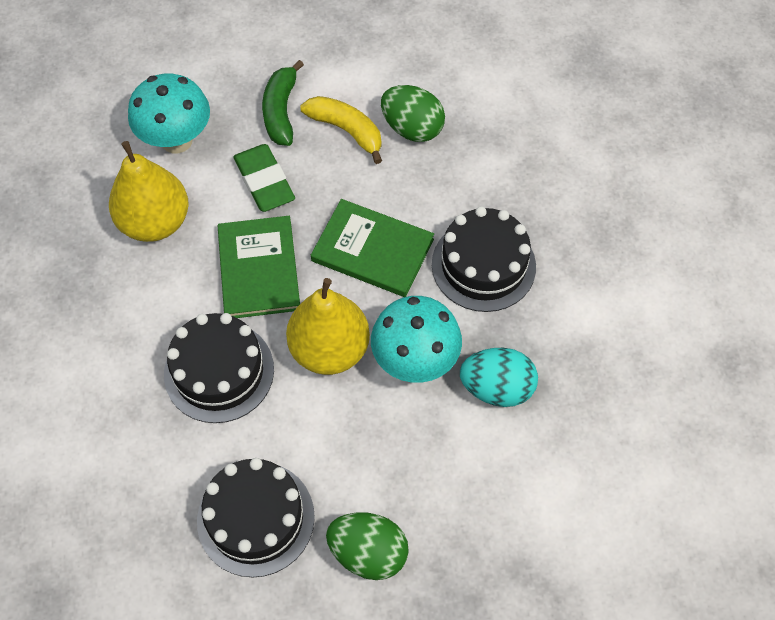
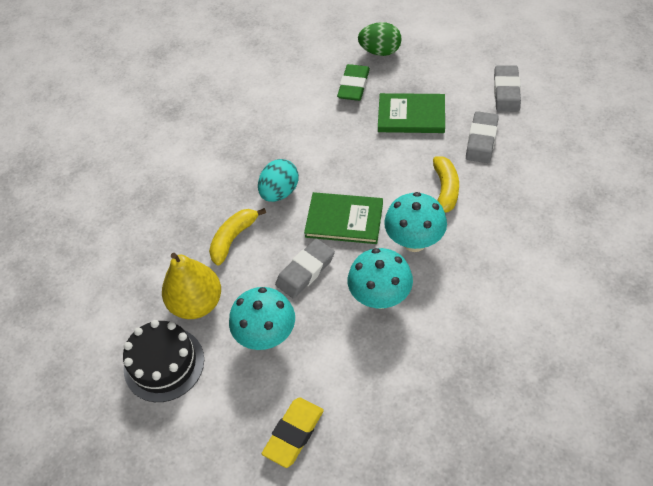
black cake: [164,313,274,423] [197,458,315,577] [432,206,536,312] = 3 -> [123,320,204,402] = 1
green banana: [262,60,304,146] = 1 -> none = 0
green egg: [326,512,409,580] [381,85,445,142] = 2 -> [358,22,401,56] = 1
grey eraser: none = 0 -> [275,239,335,299] [466,111,499,163] [494,65,521,112] = 3
turquoise mushroom: [128,73,210,153] [371,296,462,383] = 2 -> [229,287,295,350] [348,248,413,309] [384,192,447,252] = 3
yellow banana: [300,96,382,164] = 1 -> [209,208,266,266] [433,156,459,213] = 2
yellow eraser: none = 0 -> [262,397,324,468] = 1
yellow pear: [109,141,189,242] [286,278,370,375] = 2 -> [162,253,221,319] = 1

